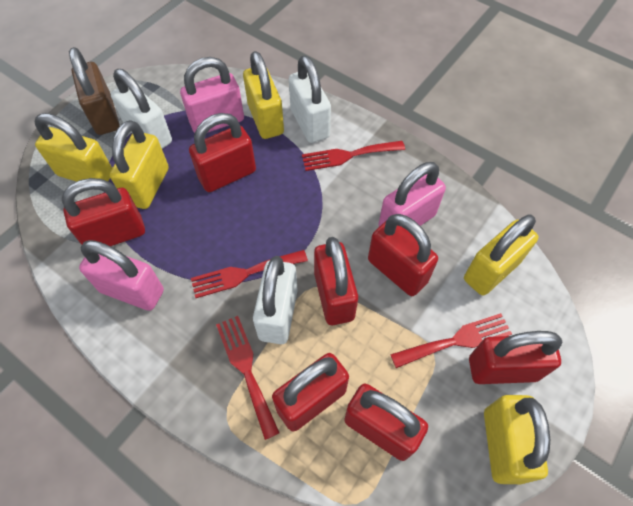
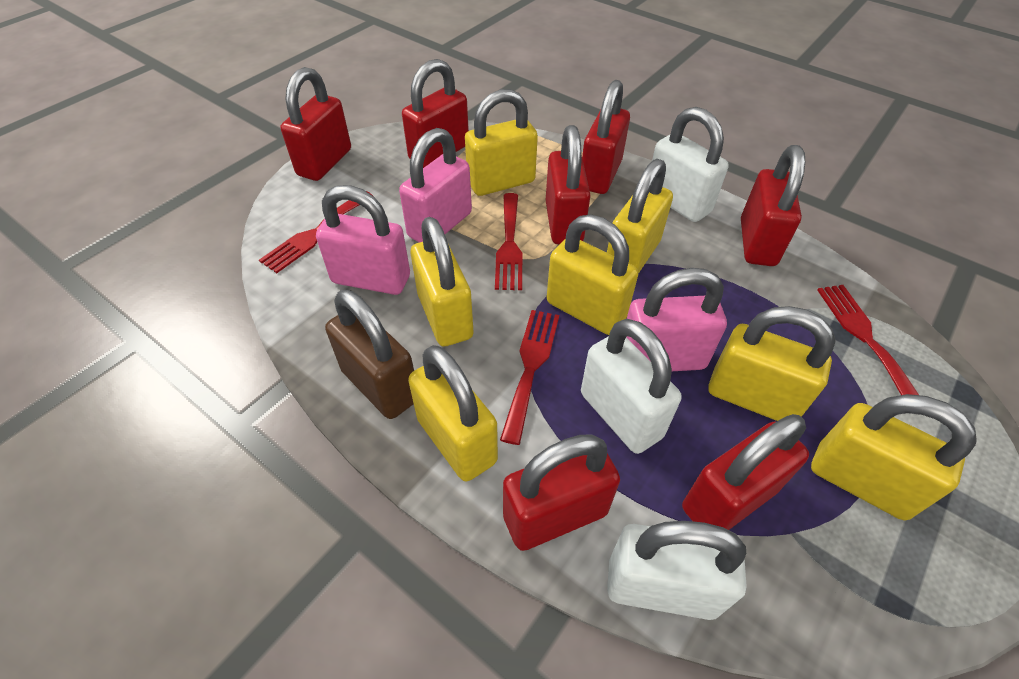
yellow padlock: [35,113,112,182] [110,120,169,209] [243,51,284,139] [464,215,538,295] [484,395,550,484] = 5 -> [408,345,498,482] [411,217,474,347] [465,89,538,196] [547,214,638,335] [607,159,673,274] [708,306,836,421] [811,394,977,520] = 7

